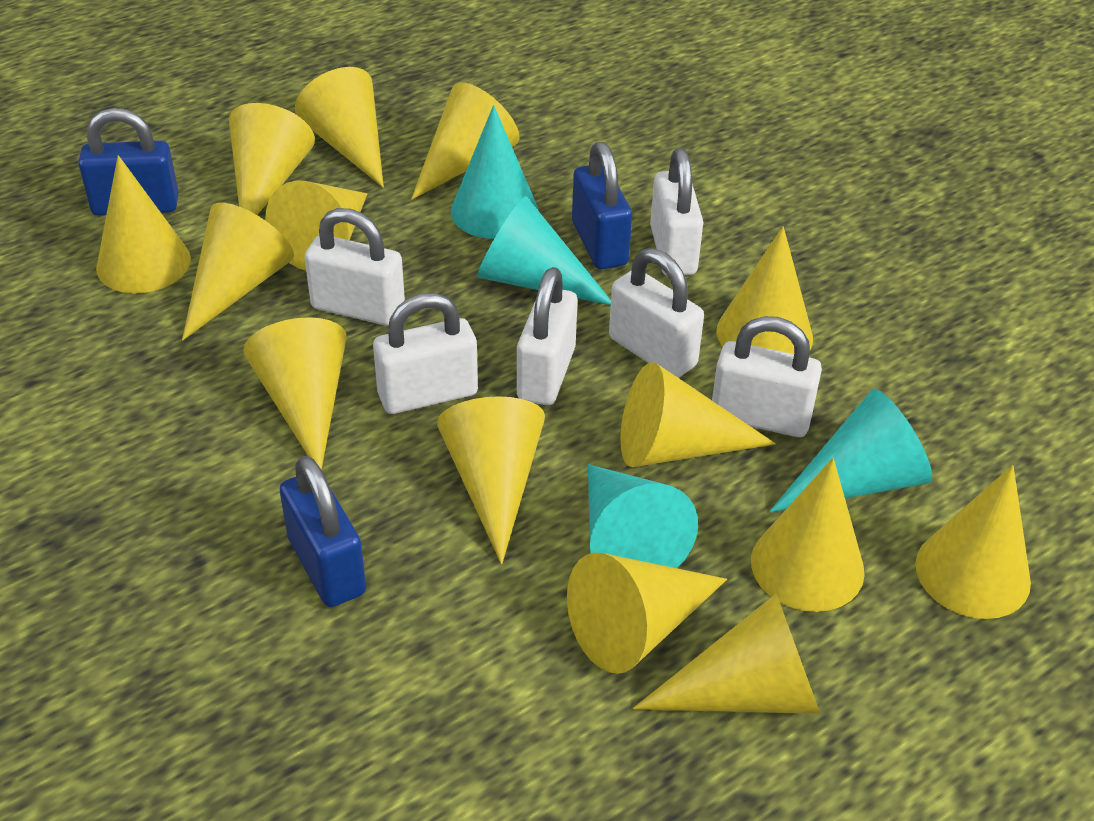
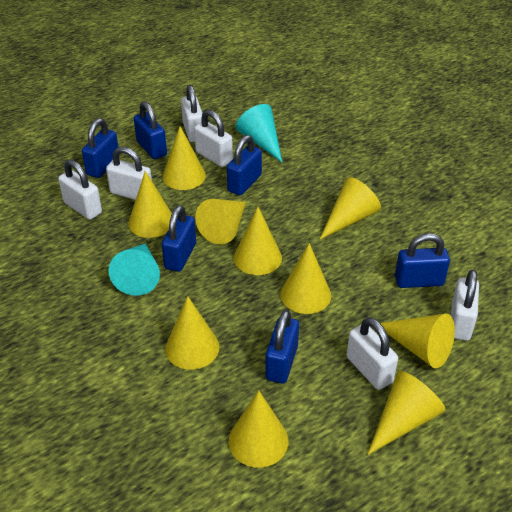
blue padlock: [78,108,179,216] [279,456,366,607] [572,142,632,269] = 3 -> [82,118,120,178] [134,101,167,159] [162,205,196,272] [227,135,262,195] [265,310,299,383] [395,233,450,288] = 6
turquoise cone: [451,105,538,239] [477,196,611,305] [588,464,698,568] [769,389,932,512] = 4 -> [108,243,160,296] [236,104,282,162] = 2
yellow cone: [96,155,191,293] [182,203,294,340] [229,103,315,215] [243,317,346,470] [265,181,367,270] [295,67,384,188] [411,82,520,200] [437,396,545,564] [567,552,727,674] [621,362,776,467] [633,594,820,714] [716,226,813,354] [751,458,865,612] [916,465,1031,619] = 14 -> [128,171,172,238] [162,126,206,190] [165,296,219,370] [195,199,246,245] [228,390,288,468] [234,206,282,275] [280,243,331,314] [320,177,381,239] [368,371,445,455] [380,314,455,368] = 10

